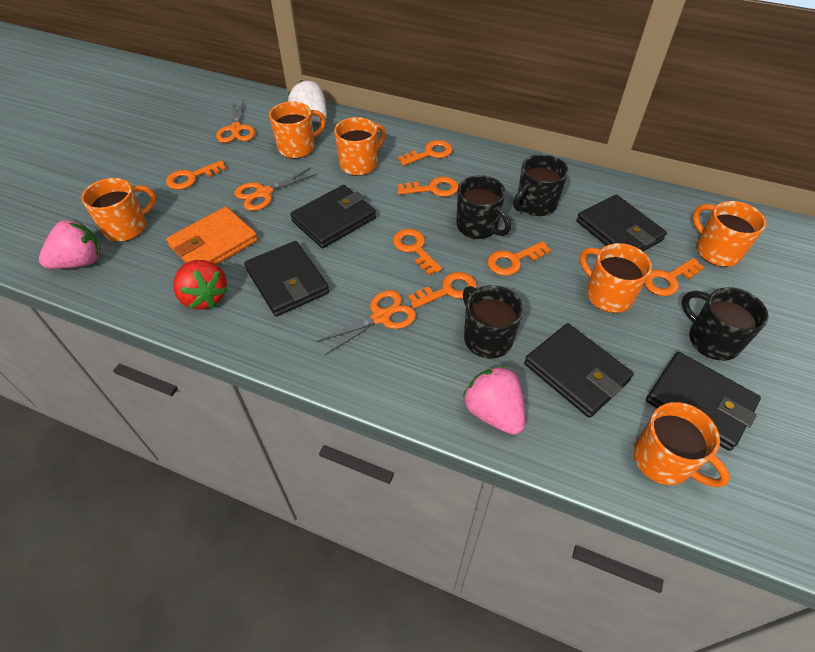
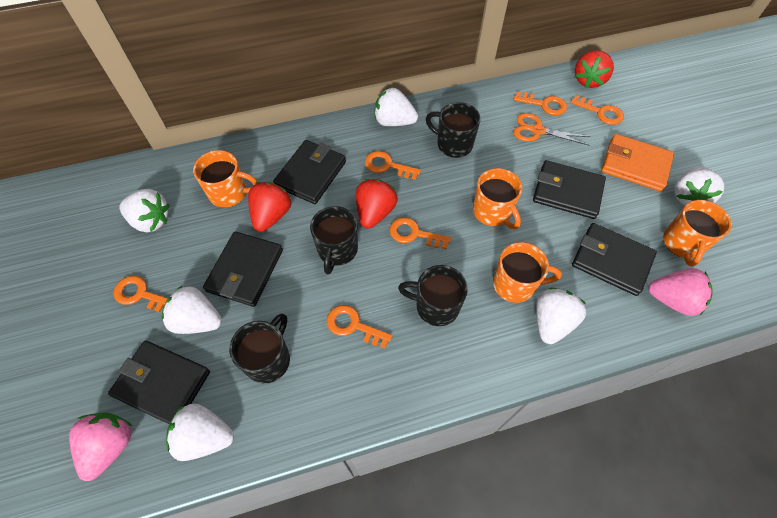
orange key: [166,160,226,190] [393,229,442,275] [398,140,453,166] [398,176,458,197] [408,272,477,309] [487,241,551,276] [644,258,704,296] = 7 -> [114,276,168,312] [327,305,392,348] [365,151,421,180] [389,217,451,249] [514,91,567,115] [570,95,624,125] = 6
orange mug: [81,178,156,242] [269,102,326,159] [334,117,386,176] [580,243,652,313] [633,402,730,487] [693,201,766,267] = 6 -> [193,150,258,207] [473,168,522,229] [493,242,562,303] [663,200,732,267] = 4
orange scissors: [216,99,255,143] [234,168,318,211] [316,290,416,355] = 3 -> [513,113,590,145] = 1
red strawberry: [173,260,227,310] = 1 -> [248,182,291,232] [356,179,397,228] [575,50,614,88] = 3
white strawberry: [288,80,327,122] = 1 -> [119,189,170,232] [161,286,222,334] [166,404,234,461] [374,87,418,126] [536,288,587,344] [675,167,724,205] = 6

